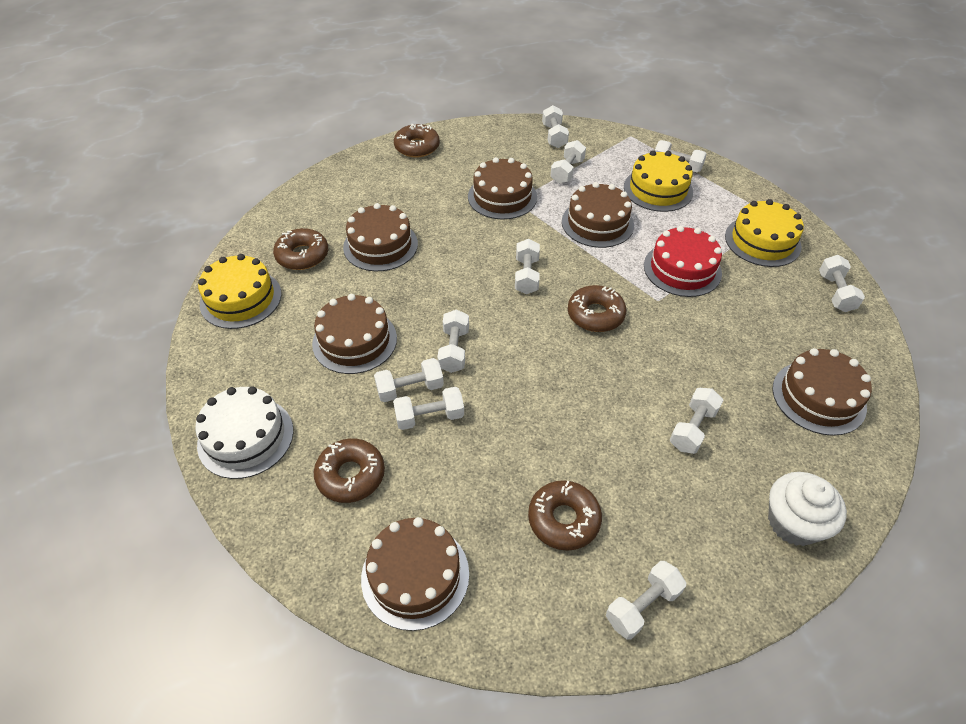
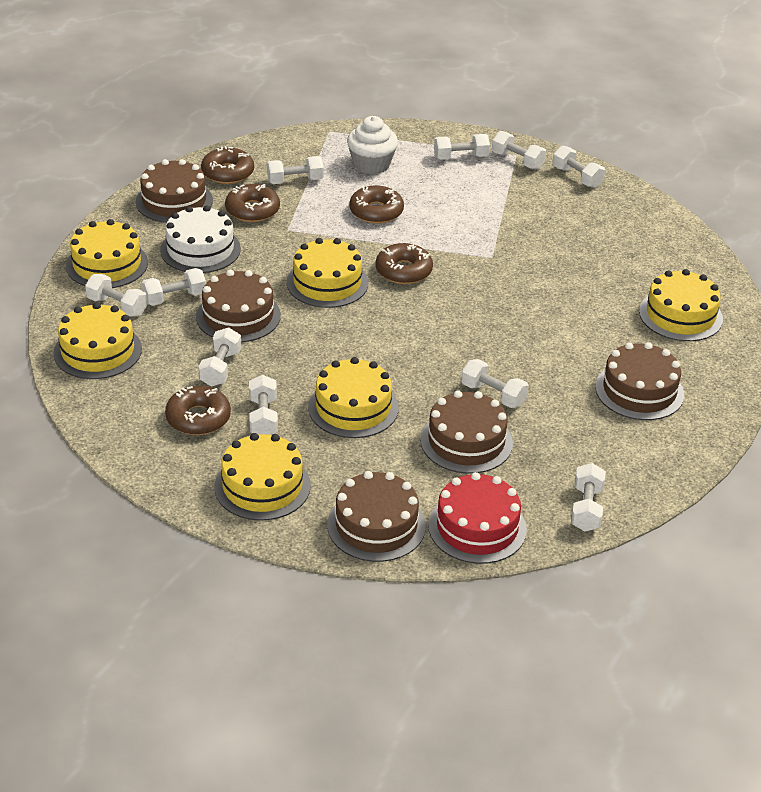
brown cake: [312,294,397,374] [343,203,418,271] [361,517,469,631] [468,157,537,219] [562,182,634,248] [772,348,872,436] = 6 -> [136,159,213,223] [196,270,281,342] [327,471,426,562] [420,391,513,474] [595,342,684,420] = 5
yellow cake: [198,254,282,329] [624,150,693,212] [725,199,804,267] = 3 -> [53,302,142,379] [66,219,148,288] [214,433,311,521] [287,238,368,308] [308,357,399,438] [639,269,723,341] = 6

